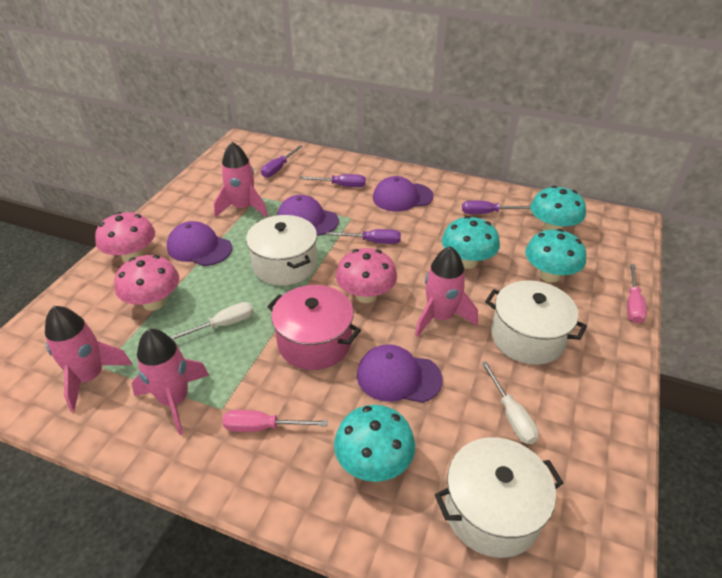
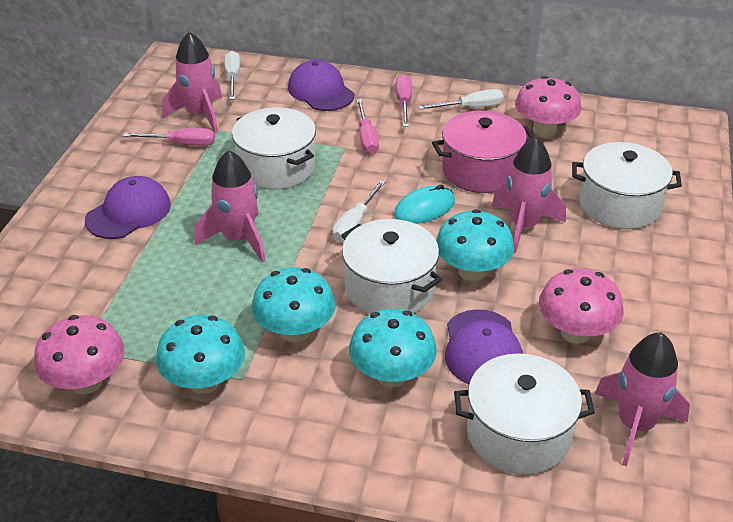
pink screwdriver: [223,410,328,432] [627,264,647,324] = 2 -> [123,128,215,146] [357,99,379,154] [396,74,412,127] = 3
purple cap: [167,221,232,266] [277,195,339,236] [357,344,443,403] [373,176,434,212] = 4 -> [85,176,171,239] [288,60,354,111] [445,309,523,384] = 3
purple screwdriver: [261,145,303,178] [299,174,366,187] [326,229,401,244] [462,201,531,214] = 4 -> none = 0
turquoise mouse: none = 0 -> [394,185,455,224] = 1
white pot: [246,215,317,286] [435,437,563,558] [485,280,587,365] = 3 -> [232,107,316,189] [342,219,442,314] [454,354,595,475] [572,142,682,229] = 4
white screwdriver: [170,302,254,340] [481,361,539,444] = 2 -> [224,51,240,100] [333,180,385,242] [418,89,504,110] = 3

